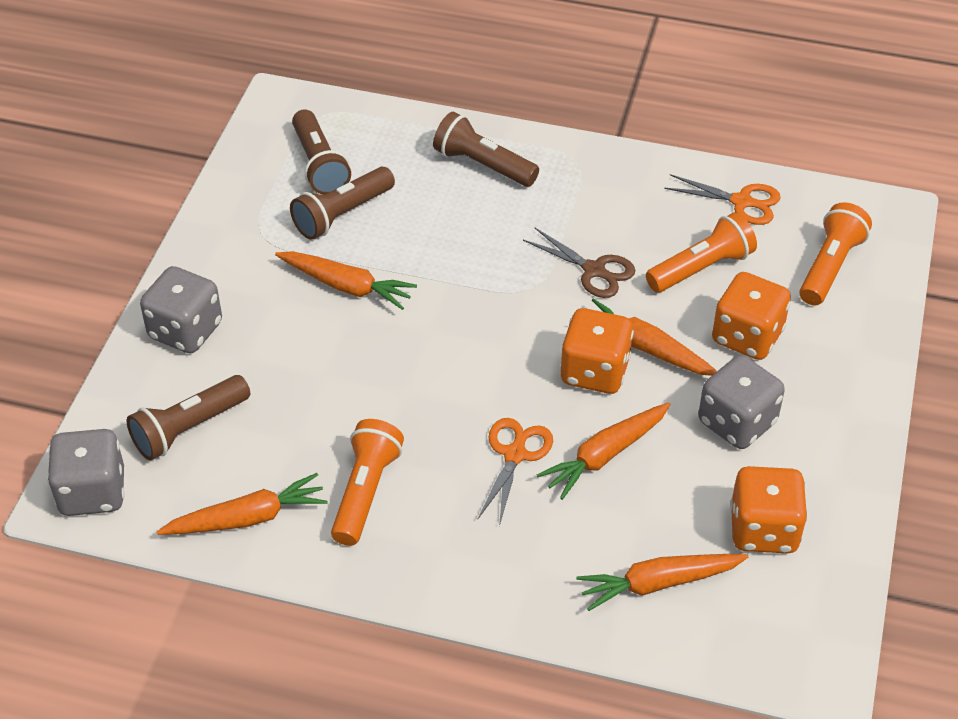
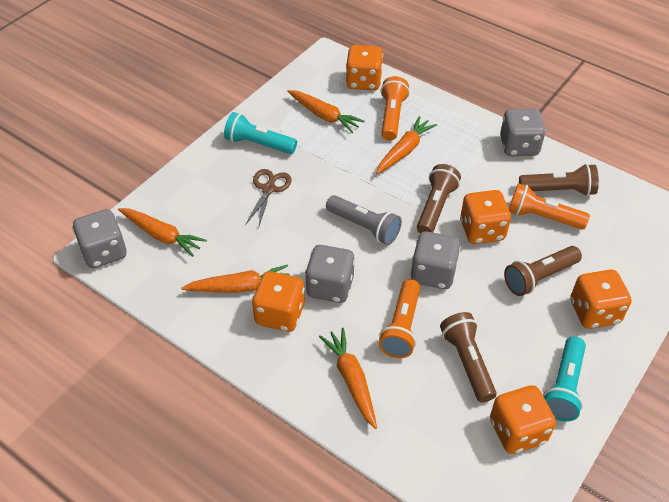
grey dice: [47,429,125,516] [140,266,222,353] [698,355,785,449] = 3 -> [72,209,127,268] [305,245,355,303] [410,231,461,289] [500,109,546,156] = 4
grey flashlight: none = 0 -> [326,195,402,245] = 1
orange dice: [560,308,634,394] [712,272,791,360] [730,466,808,554] = 3 -> [252,271,305,332] [346,45,383,90] [460,190,511,244] [490,385,556,454] [570,270,631,329] = 5
orange scissors: [477,418,553,526] [664,174,781,225] = 2 -> none = 0
turquoise flashlight: none = 0 -> [224,112,297,154] [543,336,586,422] = 2

